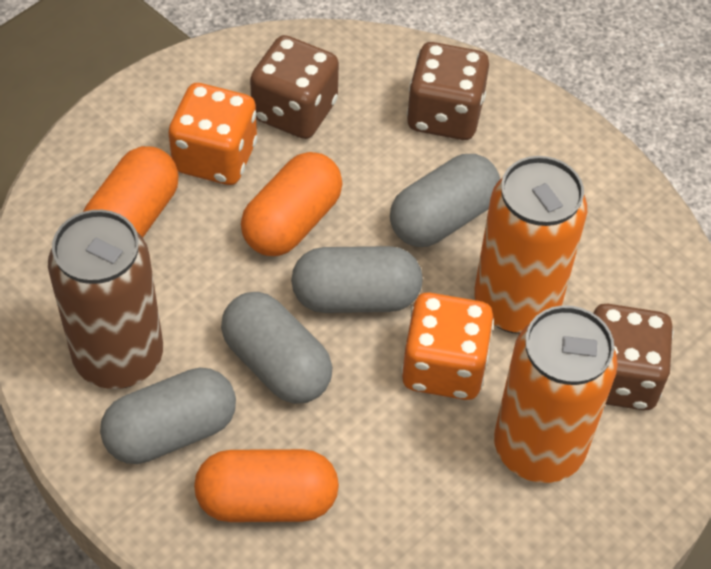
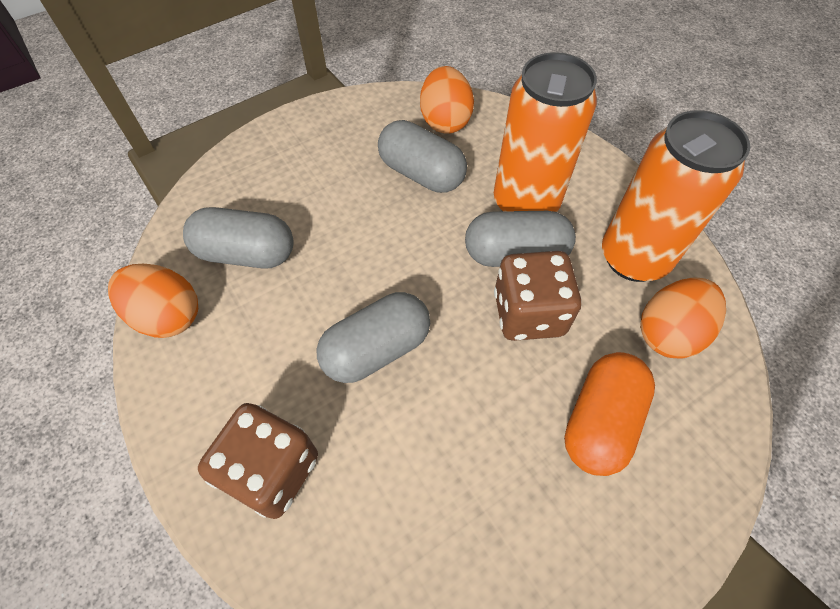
brown can: [48,210,163,389] = 1 -> none = 0
brown dice: [250,35,339,139] [407,42,489,140] [593,304,673,411] = 3 -> [198,403,318,519] [494,251,582,341] = 2
orange capsule: [83,146,179,237] [194,449,339,522] [241,152,342,256] = 3 -> [564,352,655,476] = 1
orange dice: [168,83,257,185] [401,292,494,400] = 2 -> none = 0
orange egg: none = 0 -> [108,264,198,338] [420,66,474,134] [640,277,726,359] = 3

